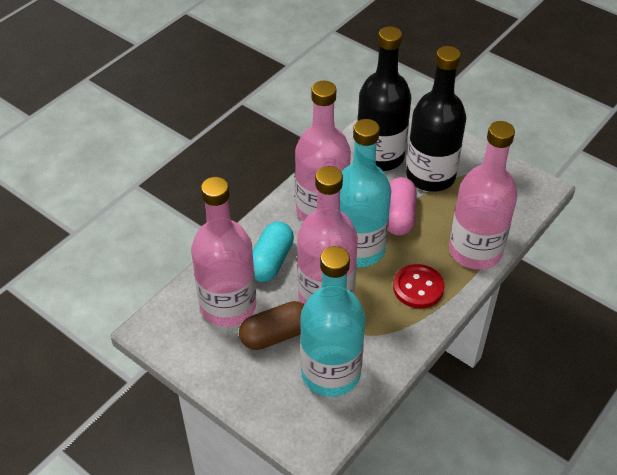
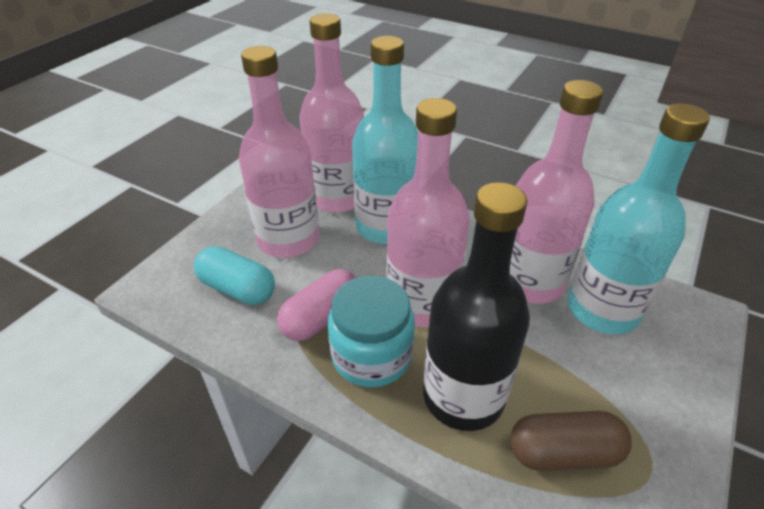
black bottle: [357,26,411,171] [406,46,466,192] = 2 -> [423,182,530,431] = 1
red button: [393,264,444,308] = 1 -> none = 0
turquoise jar: none = 0 -> [328,276,415,387] = 1

